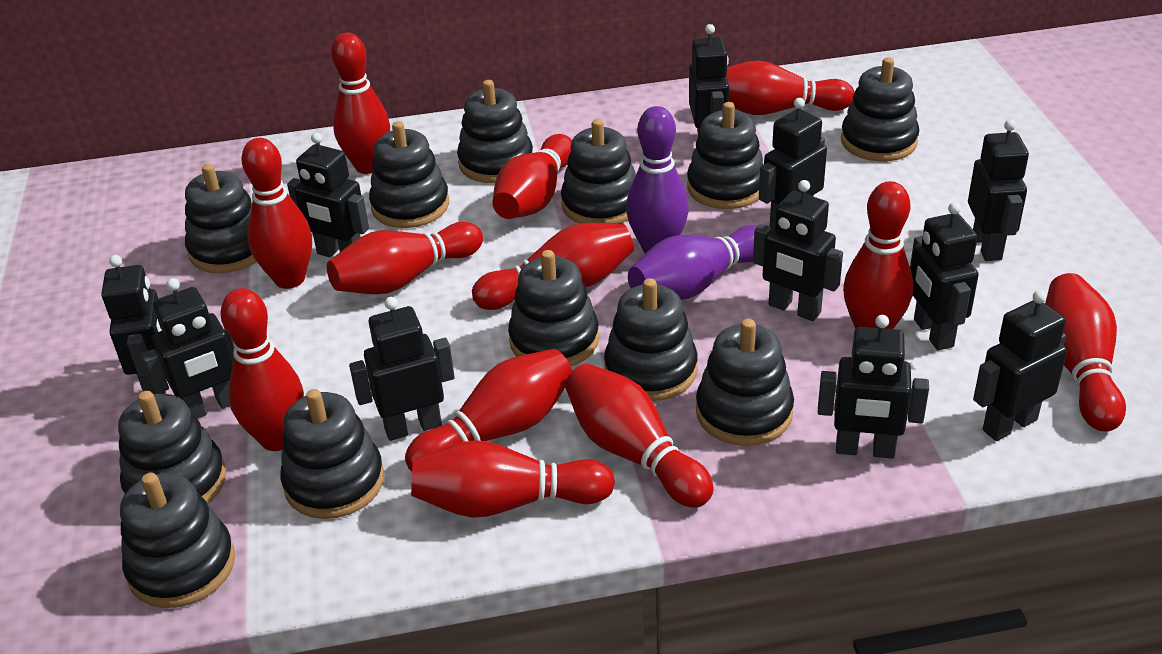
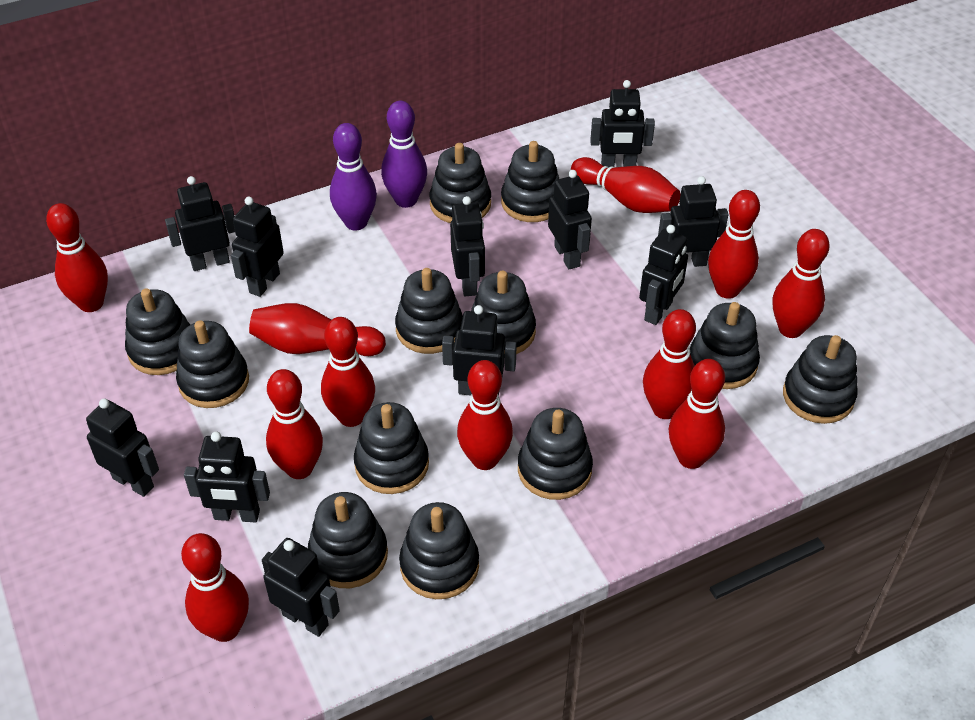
red bowling pin: [220,288,304,451] [241,138,312,289] [327,222,483,295] [331,33,390,174] [405,349,572,472] [411,440,615,518] [472,223,634,310] [493,134,572,219] [565,363,714,508] [726,60,854,115] [843,181,913,329] [1045,273,1126,432] = 12 -> [46,203,108,312] [181,533,249,642] [249,303,386,356] [266,369,323,479] [321,317,375,427] [457,360,513,470] [571,157,680,213] [643,309,696,419] [669,359,725,469] [708,190,760,299] [773,229,830,338] = 11

